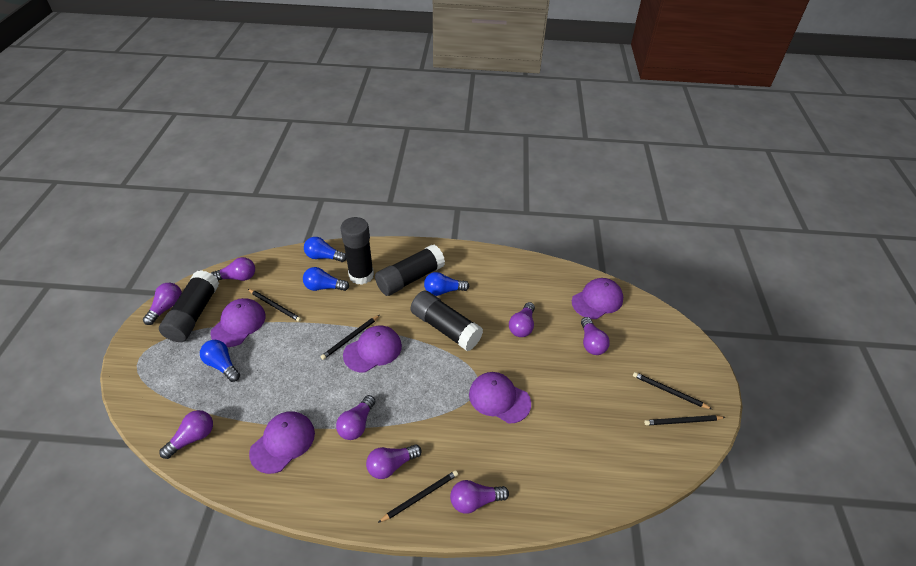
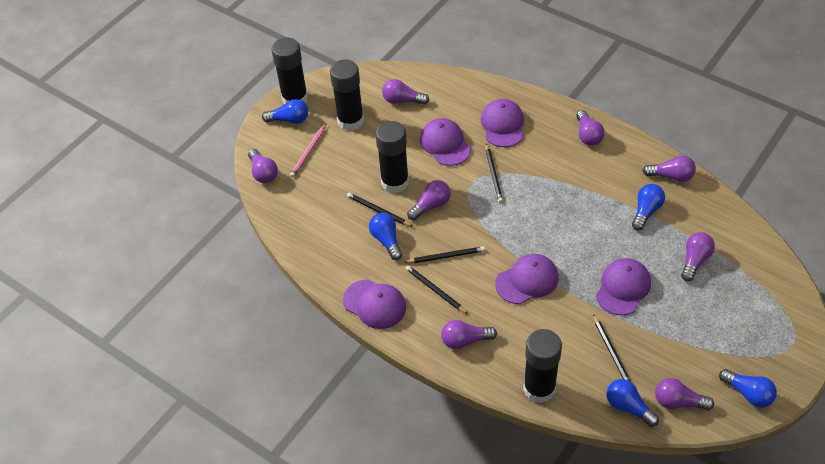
blue light bulb: [200,340,240,382] [303,267,349,291] [304,237,347,262] [424,272,469,296] = 4 -> [262,99,308,124] [369,213,402,260] [607,379,659,427] [632,184,665,230] [719,369,777,408] = 5
pink pencil: none = 0 -> [290,124,326,177] = 1

